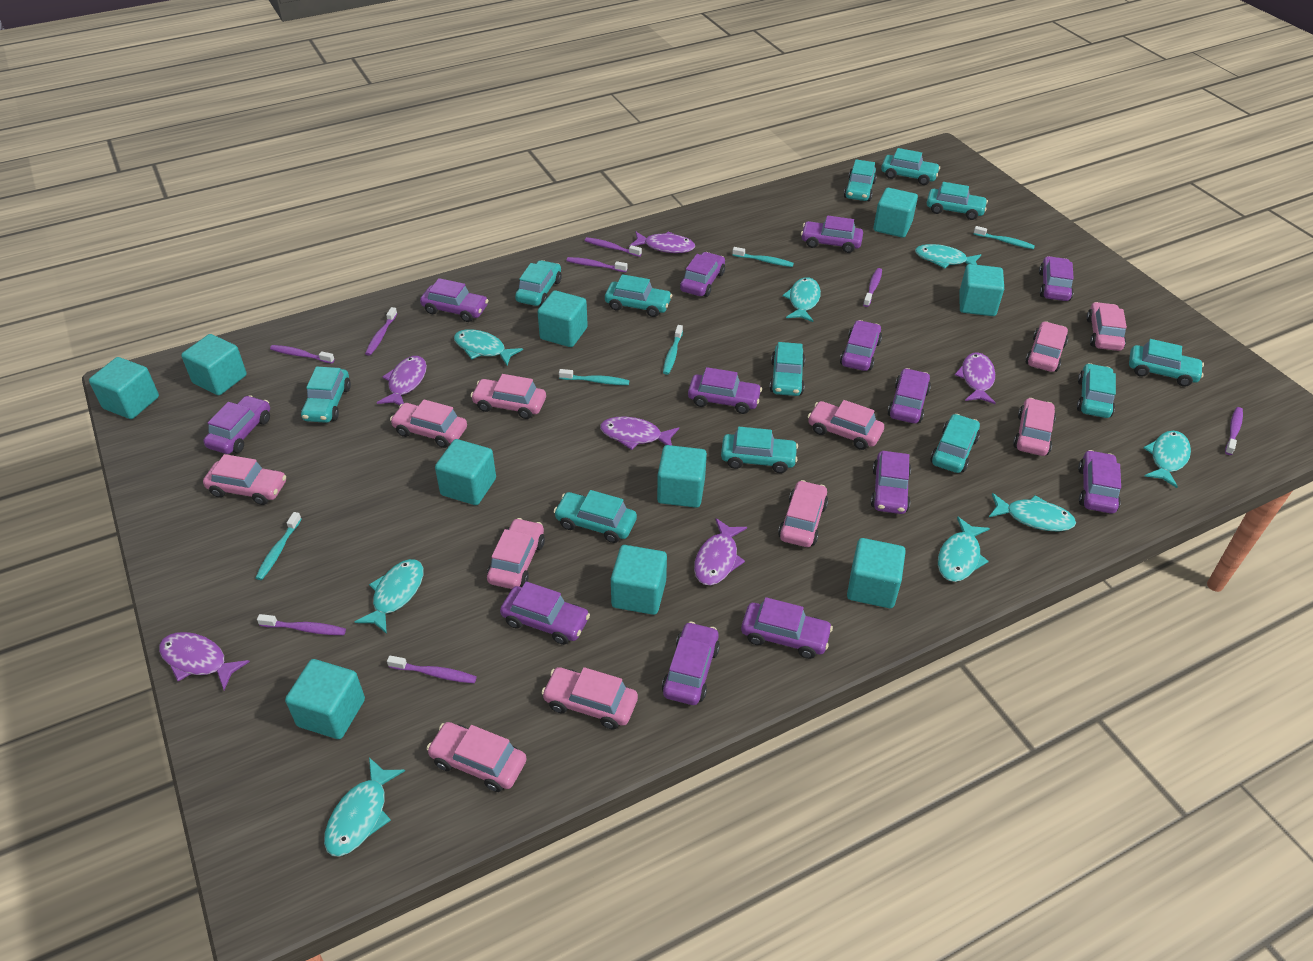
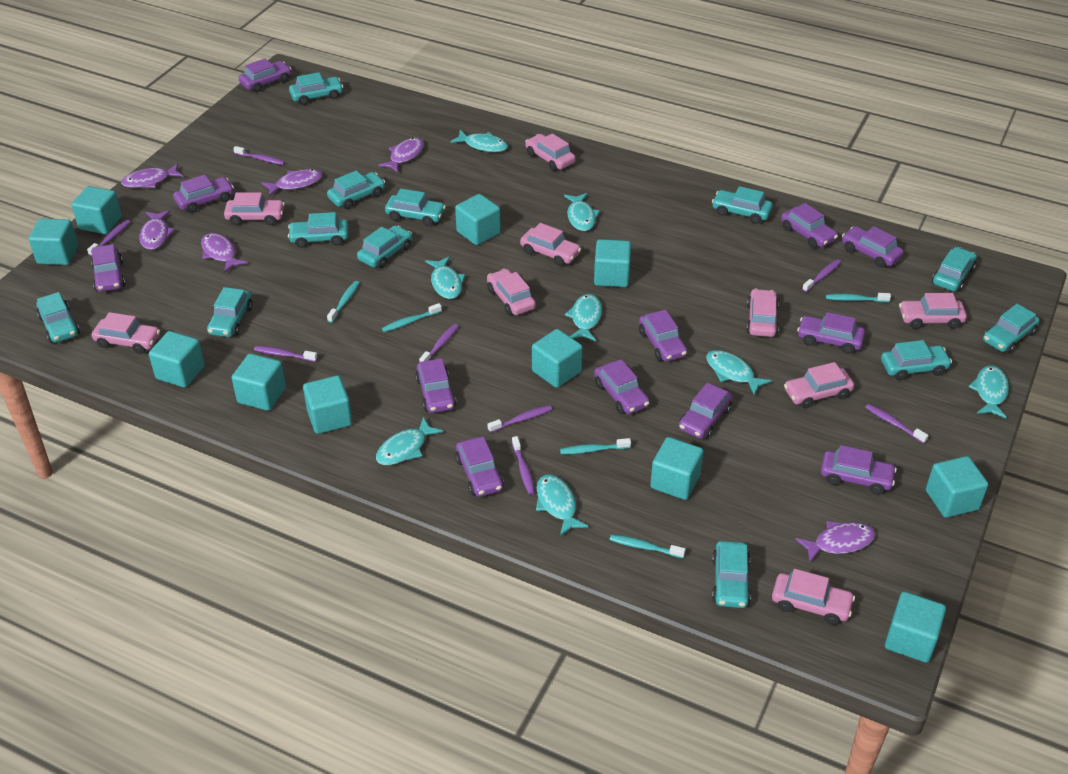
pink car: [203,454,286,505] [390,399,467,448] [427,722,527,792] [471,374,546,419] [487,518,545,589] [541,667,638,729] [778,480,828,547] [808,400,884,450] [1013,398,1056,456] [1025,321,1068,372] [1087,302,1127,351] = 11 -> [92,312,160,354] [224,192,285,225] [487,269,536,315] [520,223,581,266] [525,133,576,171] [746,289,779,337] [772,569,855,625] [784,362,854,408] [899,293,967,329] = 9
purple car: [203,395,270,454] [420,278,489,322] [500,582,590,645] [662,622,720,705] [680,252,725,297] [688,367,762,414] [741,597,833,659] [801,216,863,253] [840,320,882,371] [871,451,911,514] [887,368,931,424] [1039,256,1074,301] [1078,450,1121,514] = 13 -> [91,244,125,292] [173,175,234,213] [239,58,291,92] [415,358,456,413] [455,437,504,497] [594,359,650,414] [639,310,687,361] [679,383,733,439] [781,203,838,248] [797,312,865,354] [821,445,897,494] [842,226,904,268] = 12
turquoise cube: [89,357,159,419] [181,334,247,395] [285,659,365,739] [435,439,496,505] [538,290,588,347] [611,545,667,615] [657,445,707,508] [847,538,906,608] [873,188,918,238] [959,264,1004,316] = 10 -> [29,218,78,265] [71,186,122,234] [149,331,205,388] [232,354,286,411] [303,375,352,434] [455,194,501,245] [532,329,583,388] [594,239,631,287] [650,437,703,500] [885,592,946,663] [926,456,988,518] = 11

